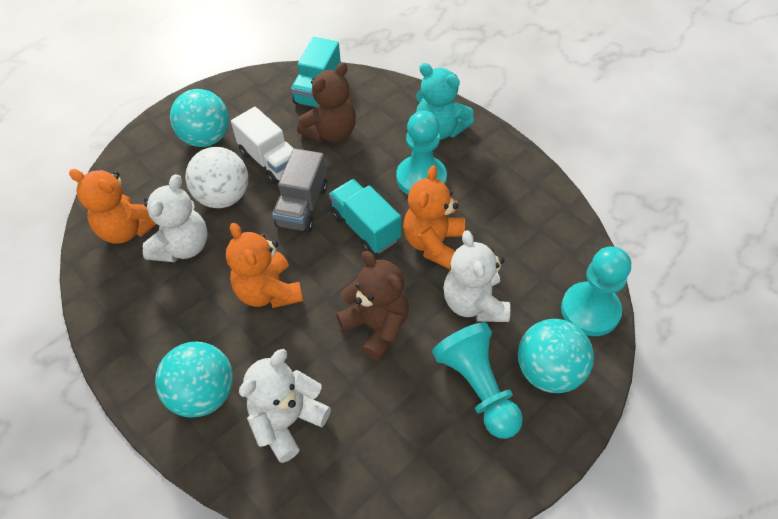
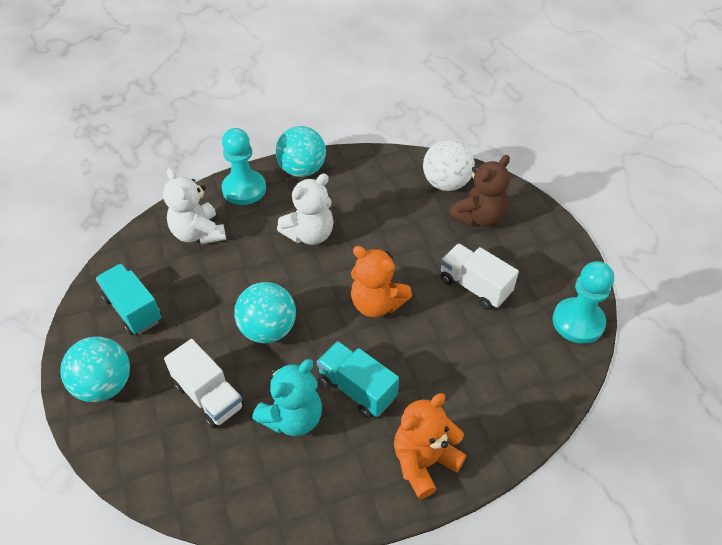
brown teddy bear: [297,62,356,142] [336,251,409,361] = 2 -> [449,155,510,227] = 1
grey truck: [272,148,328,232] = 1 -> none = 0
orange teddy bear: [69,169,156,244] [226,223,303,308] [403,165,465,269] = 3 -> [351,246,412,318] [394,393,466,499] = 2
turquoise pawn: [396,110,447,195] [432,322,523,439] [561,247,631,336] = 3 -> [222,128,266,205] [553,261,614,344] = 2
white teddy bear: [143,174,208,262] [239,349,331,463] [443,230,510,322] = 3 -> [163,168,226,245] [277,174,334,245] = 2
white truck: [231,107,294,184] = 1 -> [164,339,244,429] [441,244,519,310] = 2

